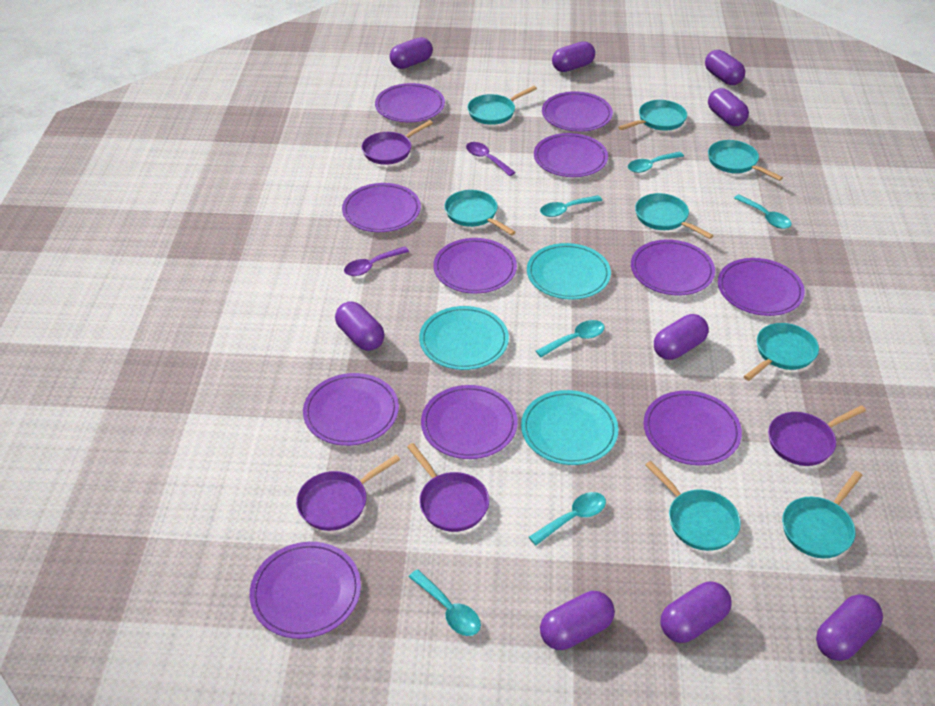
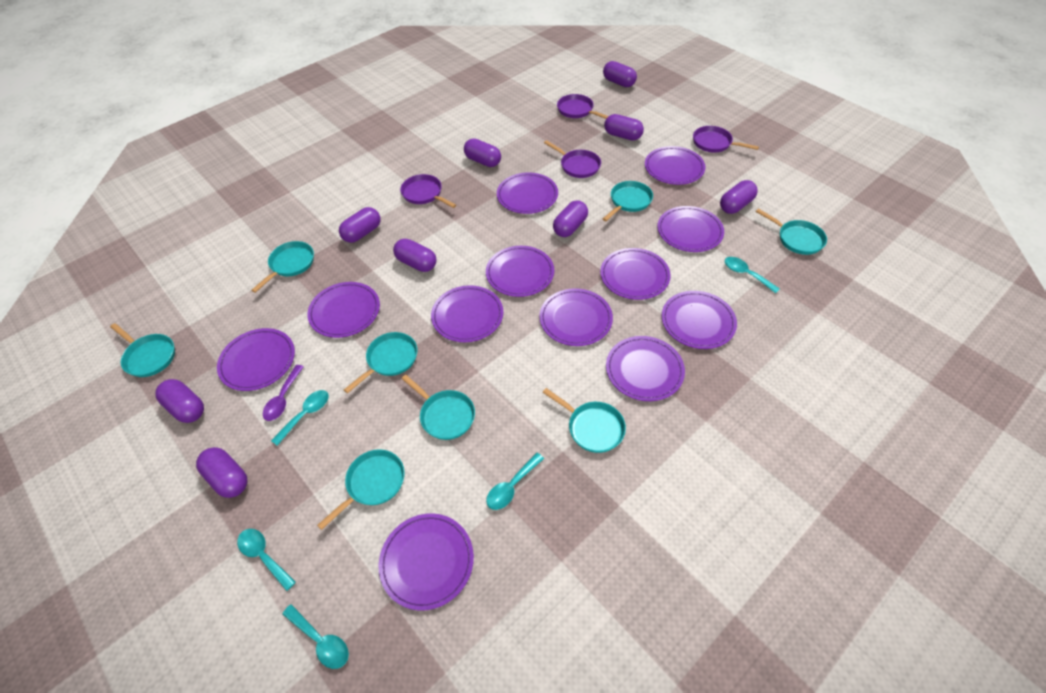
purple plate: [250,542,361,639] [303,373,399,446] [342,183,421,232] [375,83,445,122] [421,385,518,459] [433,238,517,294] [534,133,608,177] [542,91,613,132] [631,240,715,295] [643,390,742,466] [718,258,805,316] = 11 -> [217,328,295,391] [307,282,380,338] [379,513,474,611] [431,285,503,342] [486,246,554,297] [497,172,558,214] [539,288,613,346] [600,248,671,300] [606,336,685,401] [645,146,705,185] [657,206,724,252] [661,291,737,349] = 12
purple spoon: [344,246,409,276] [466,142,516,176] = 2 -> [263,365,304,421] = 1
turquoise plate: [419,306,509,370] [521,390,618,465] [527,243,611,300] = 3 -> none = 0
turquoise spoon: [409,569,481,636] [529,492,606,546] [536,320,604,357] [540,195,602,217] [628,152,684,173] [734,194,792,229] = 6 -> [237,529,296,591] [271,390,329,446] [283,604,349,669] [486,453,544,510] [725,257,780,293] = 5

